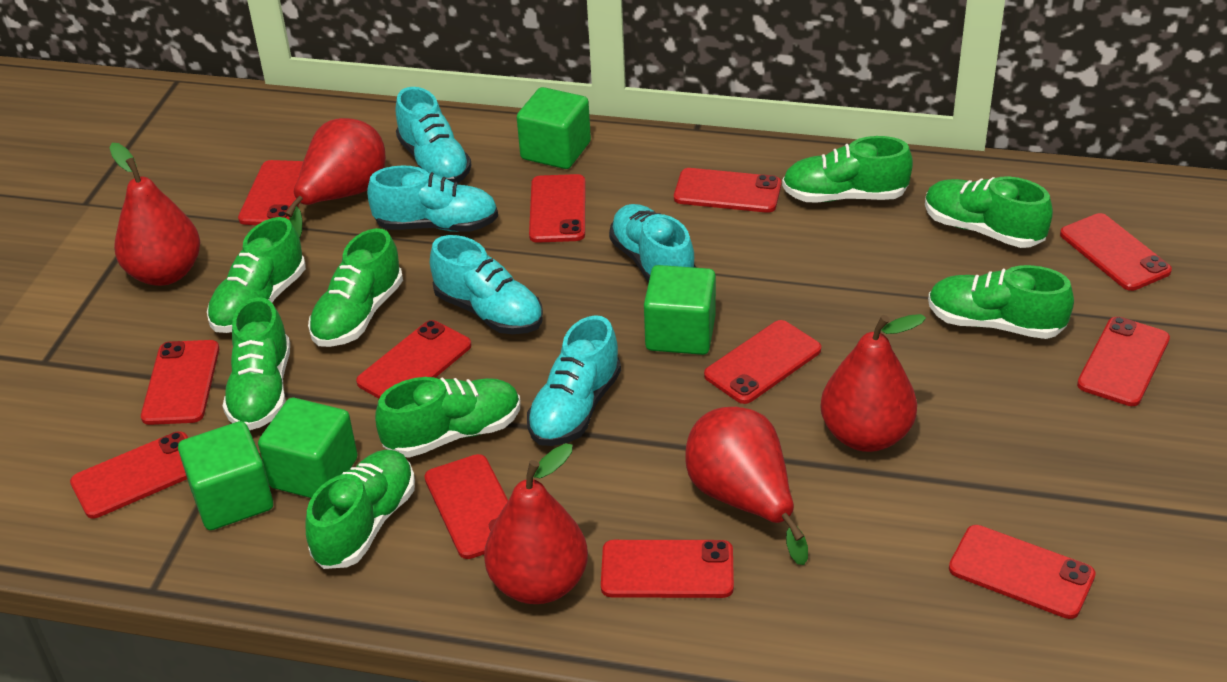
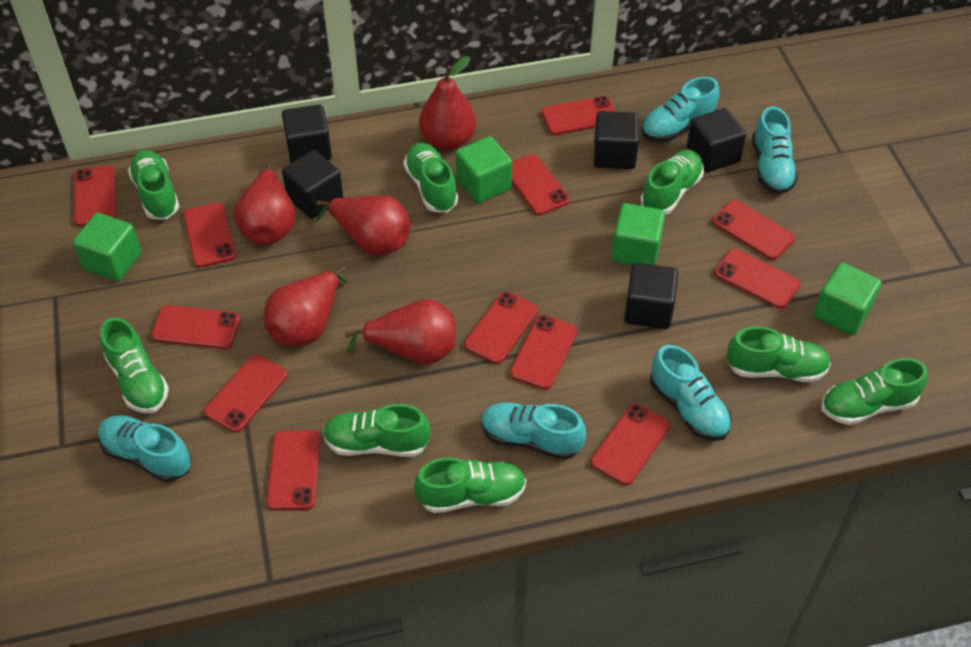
black cube: none = 0 -> [282,104,332,163] [282,150,343,219] [594,111,639,169] [624,263,678,329] [687,108,746,172] = 5

